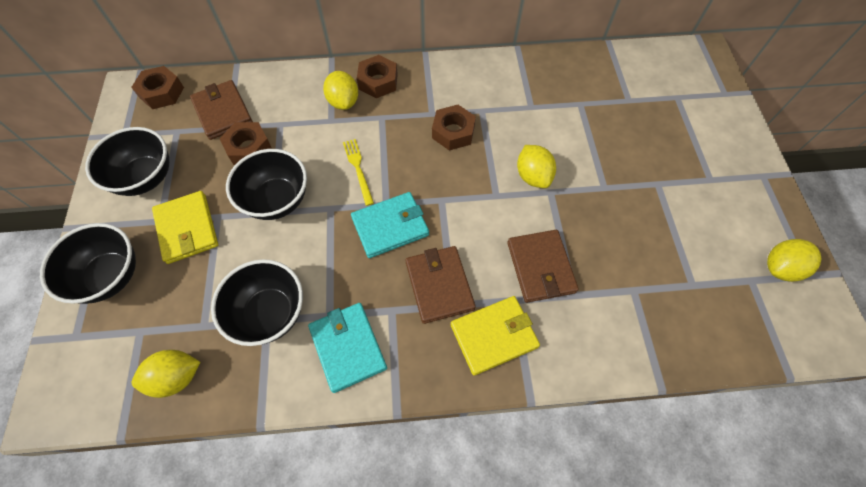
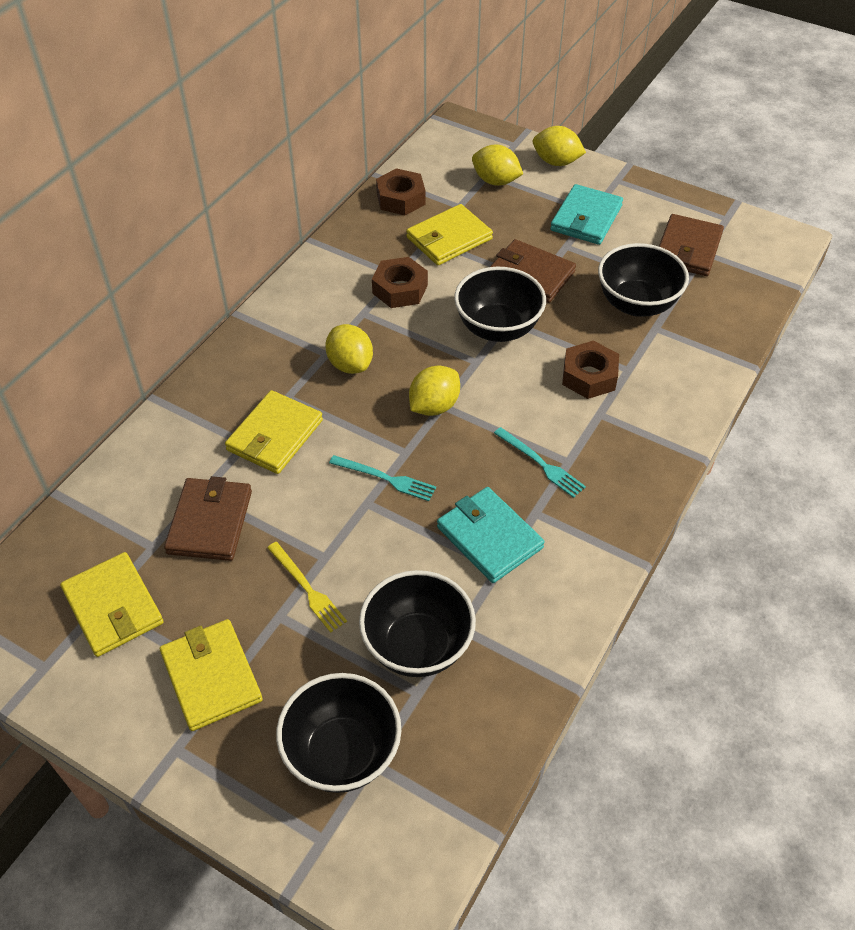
brown nut: [131,66,184,109] [219,122,272,165] [357,55,398,98] [432,105,476,151] = 4 -> [372,257,428,308] [376,168,425,215] [562,340,619,399] = 3
turquoise fork: none = 0 -> [329,455,436,501] [494,427,586,498] = 2
yellow wallet: [152,191,218,264] [450,296,540,375] = 2 -> [60,552,164,657] [160,619,263,731] [225,390,323,474] [406,204,493,265] = 4

